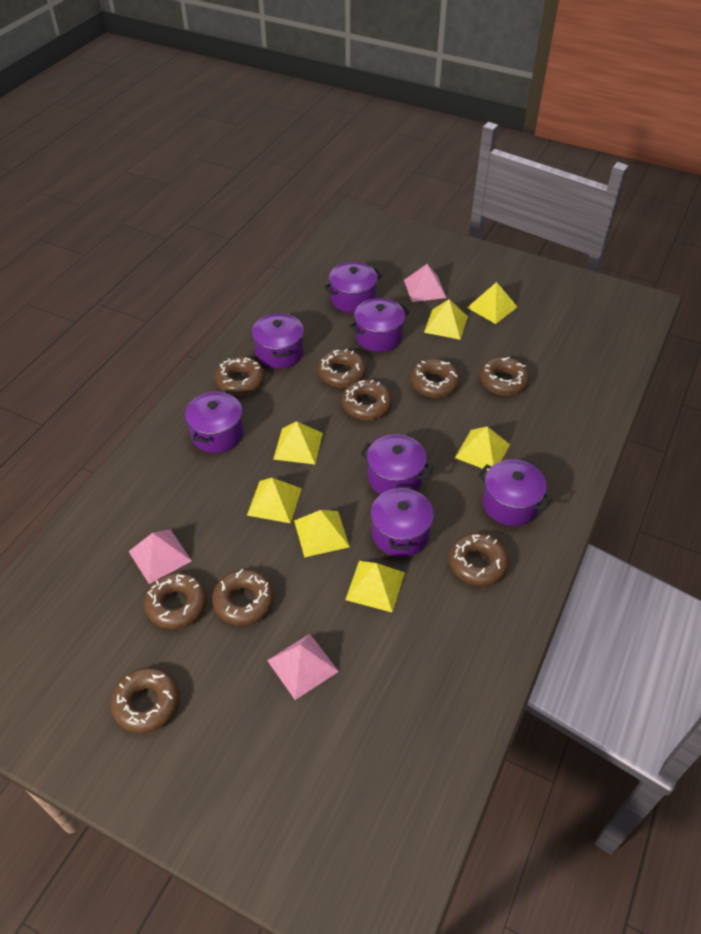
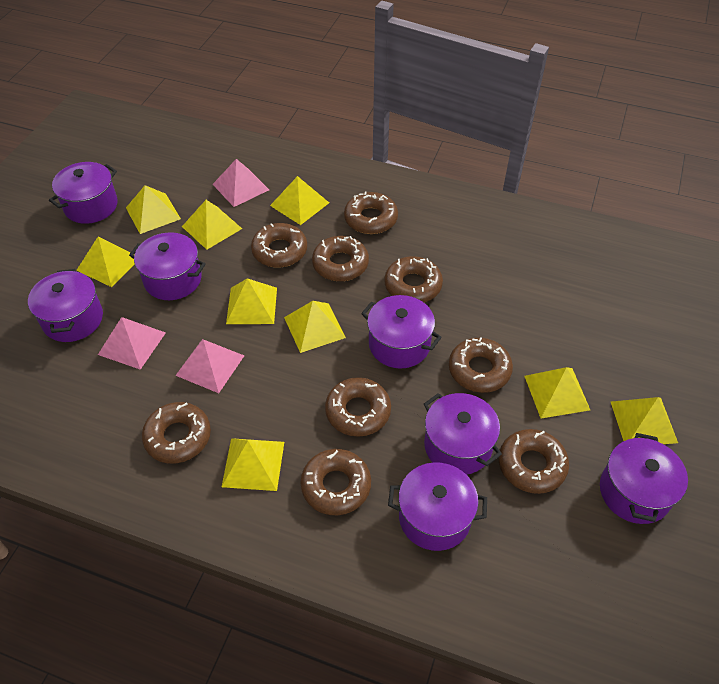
yellow pyramid: [247,478,302,523] [273,421,323,464] [294,510,350,557] [345,561,405,613] [424,299,468,340] [455,426,510,471] [467,282,517,324] = 7 -> [76,236,135,287] [126,185,181,234] [182,200,242,250] [222,438,284,491] [226,278,277,324] [270,176,329,225] [284,301,346,353] [524,367,590,418] [611,397,678,444] = 9

